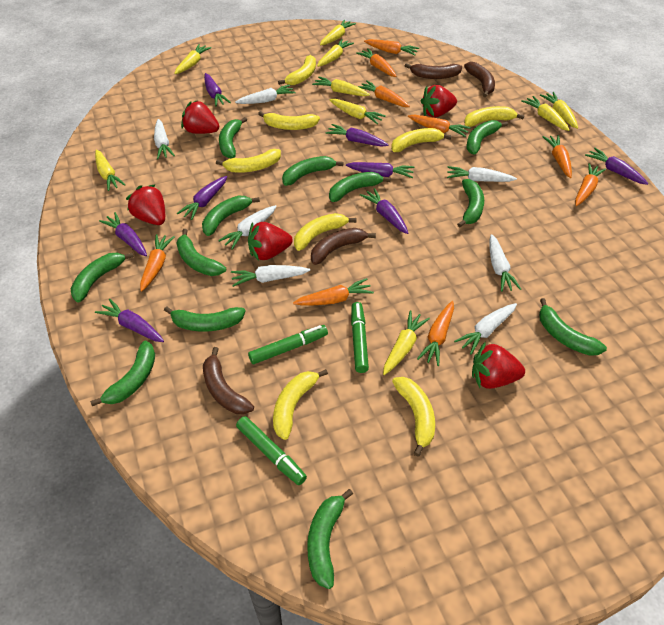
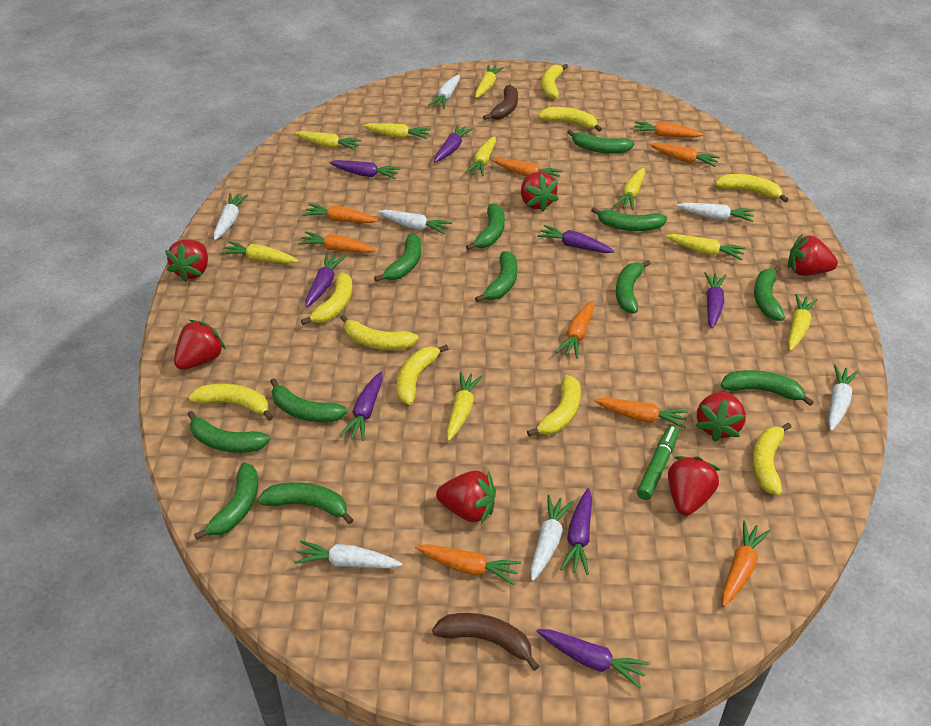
brown banana: [203,347,254,414] [311,228,376,265] [405,63,462,79] [464,62,495,97] = 4 -> [432,613,539,671] [483,85,518,120] = 2
green marker: [236,416,307,485] [248,325,328,364] [351,302,369,373] = 3 -> [637,425,679,500] = 1
red strawberry: [126,184,165,225] [181,100,219,134] [248,222,293,261] [421,85,457,117] [472,341,525,389] = 5 -> [165,240,208,283] [174,320,226,370] [436,471,496,524] [521,172,559,212] [668,456,720,516] [695,392,746,442] [788,234,838,276] = 7
yellow banana: [216,149,281,173] [258,111,320,130] [273,369,328,440] [278,55,316,85] [294,213,356,251] [391,128,451,152] [392,377,435,457] [464,106,524,127] = 8 -> [189,383,273,421] [301,273,353,325] [340,315,419,350] [397,344,449,405] [527,375,581,437] [538,107,602,132] [542,64,568,99] [715,174,789,202] [752,422,791,495] = 9

